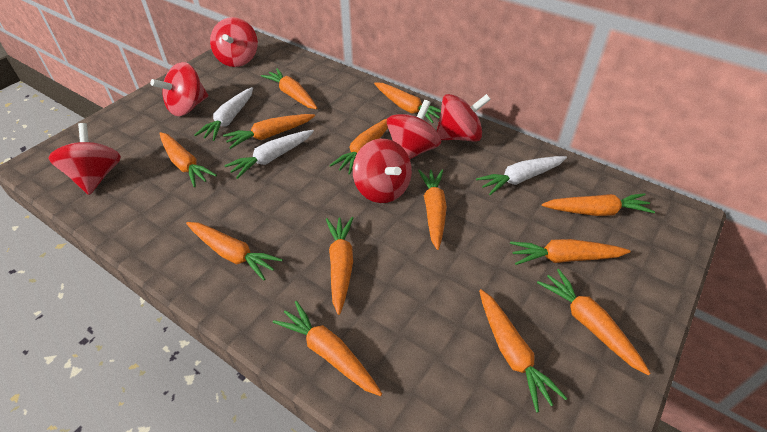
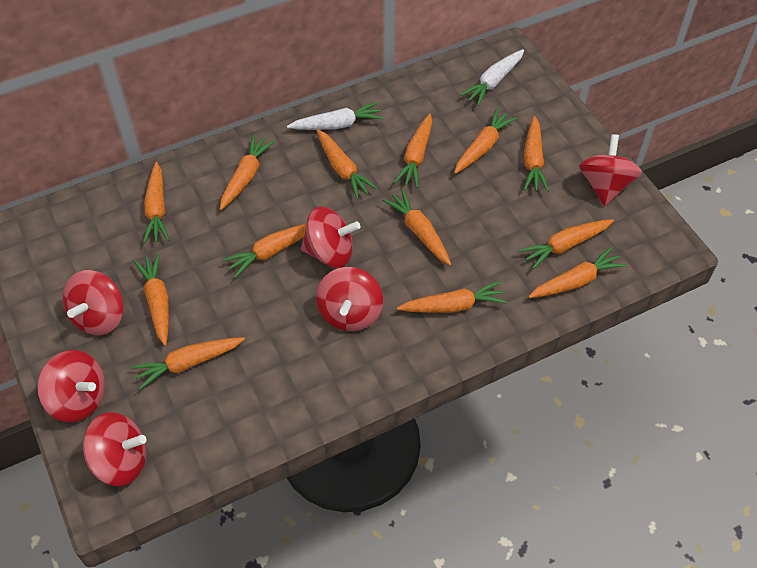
white carrot: [194,87,253,141] [224,130,314,179] [476,156,567,195] = 3 -> [287,102,384,130] [460,49,524,106] = 2

